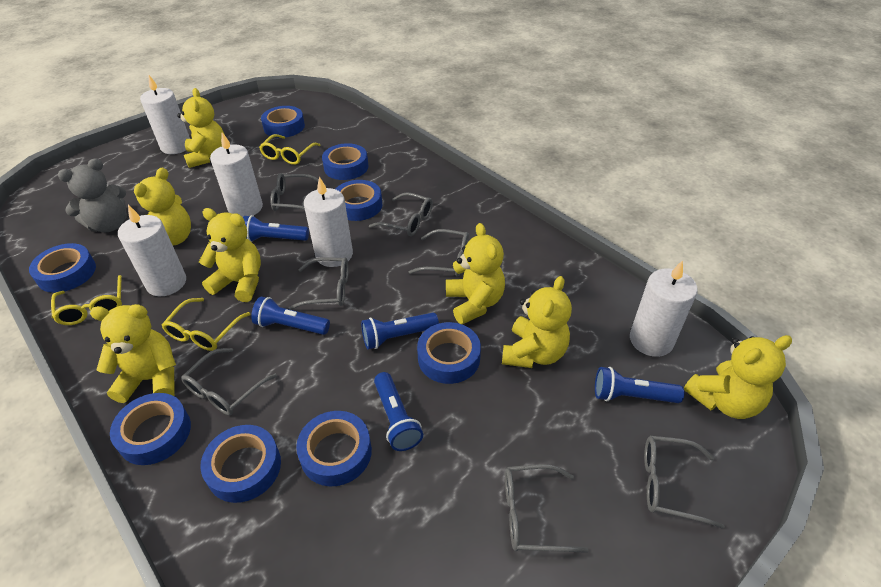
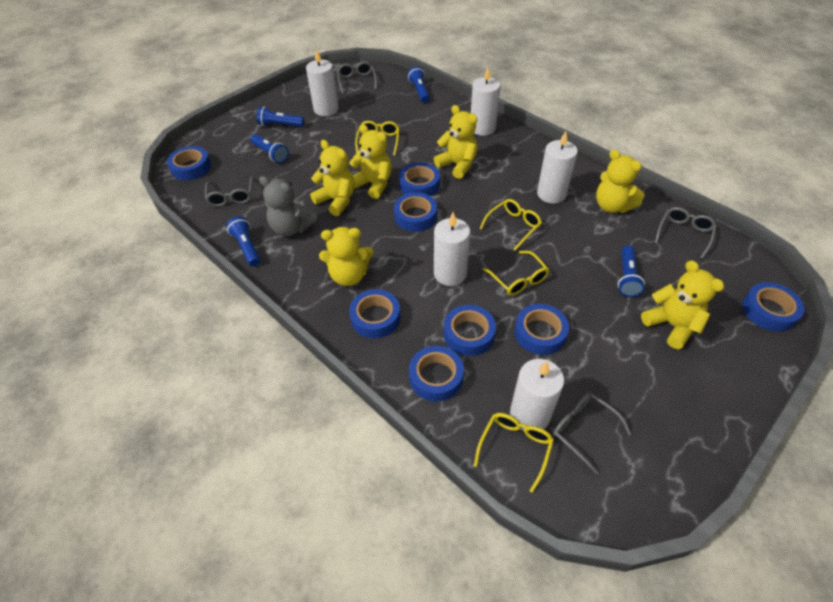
grey glasses: [181,348,277,415] [270,173,326,211] [288,257,349,310] [369,192,433,236] [409,229,469,277] [505,464,589,553] [644,436,725,529] = 7 -> [205,177,253,206] [337,62,377,94] [553,393,632,475] [655,207,717,259] = 4
yellow glasses: [51,275,122,325] [162,298,250,351] [259,134,321,165] = 3 -> [355,121,399,156] [474,413,554,493] [480,199,542,251] [483,251,549,296] = 4
yellow teddy bear: [90,304,176,403] [134,167,191,246] [177,88,225,168] [199,208,261,302] [446,223,505,324] [502,276,572,368] [684,335,792,419] = 7 -> [310,140,355,216] [319,227,373,286] [349,124,392,199] [434,105,478,179] [596,149,645,213] [641,260,724,349] = 6

